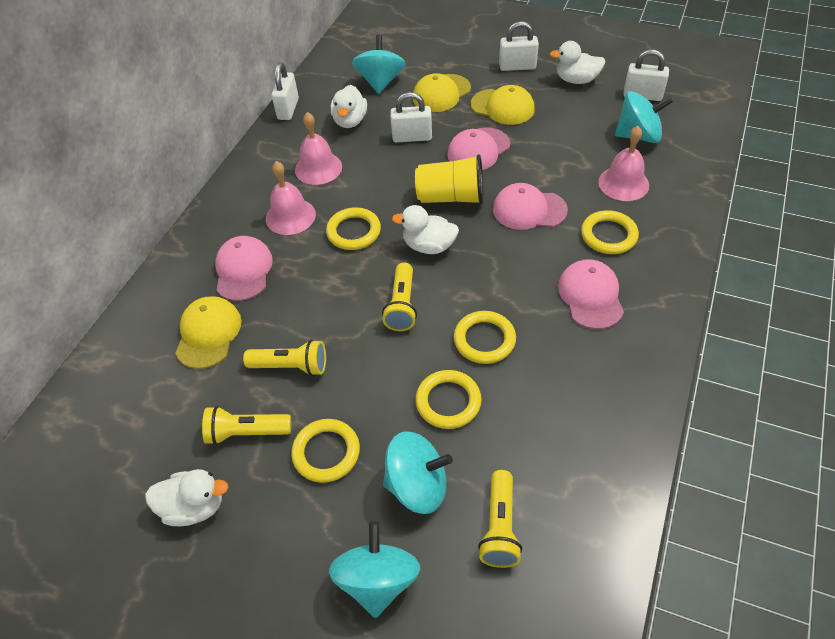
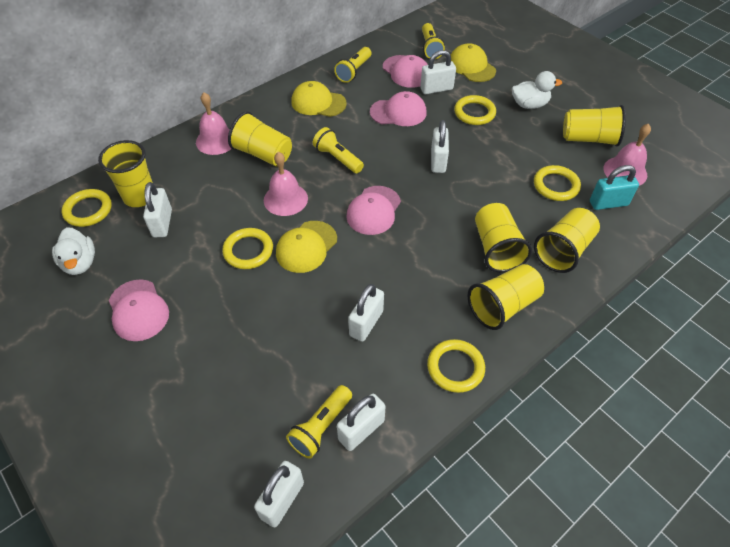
turquoise padlock: none = 0 -> [590,165,639,210] = 1
turquoise spinning top: [329,521,421,618] [352,35,406,94] [383,431,453,514] [615,91,673,143] = 4 -> none = 0
white duck: [145,469,229,526] [330,85,367,128] [392,205,459,254] [550,41,606,84] = 4 -> [52,227,95,275] [512,71,562,109] = 2
white padlock: [272,63,299,120] [390,92,432,143] [499,21,539,71] [623,49,669,101] = 4 -> [143,182,172,237] [254,461,304,527] [337,394,386,451] [348,284,384,342] [420,50,456,94] [431,120,449,173] = 6
yellow cup: [415,154,484,205] = 1 -> [98,140,153,207] [228,111,292,166] [467,264,544,330] [475,203,532,273] [534,208,600,273] [563,105,626,147] = 6

